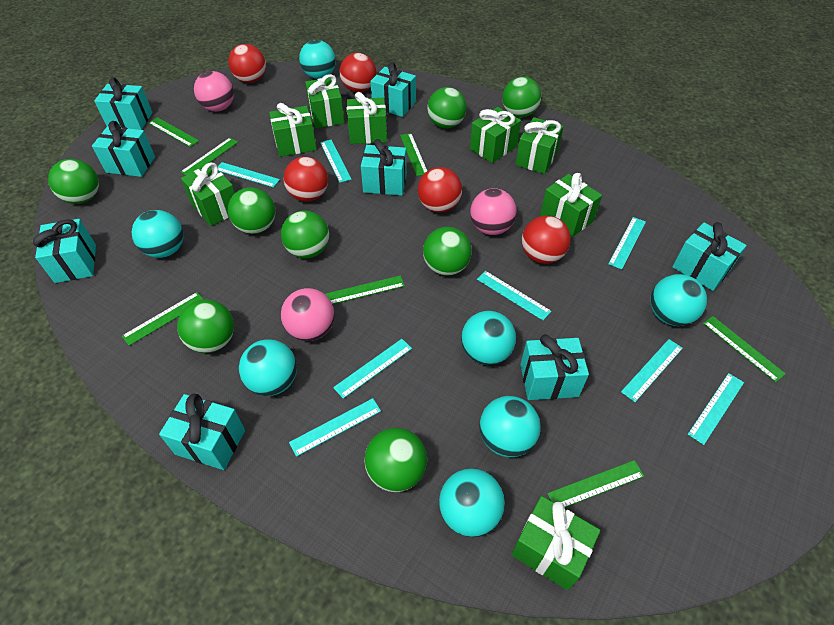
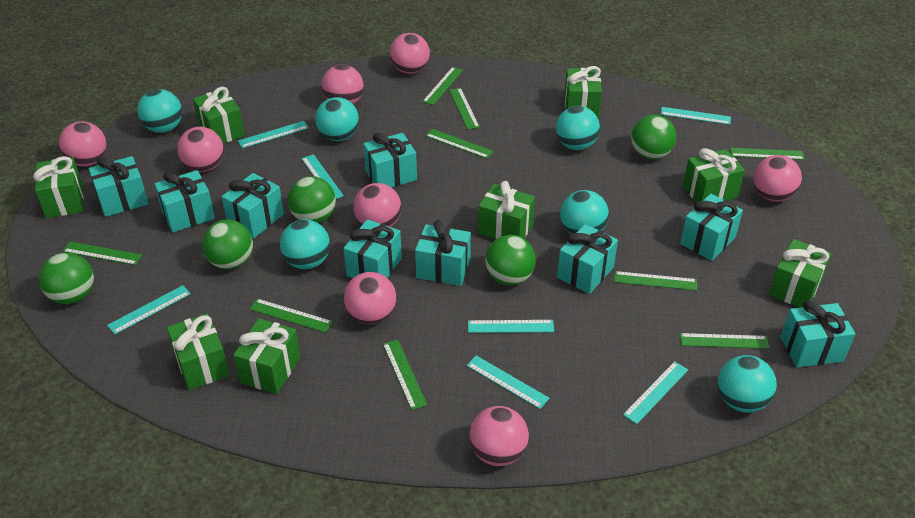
green ball: [48,159,99,204] [177,299,234,353] [228,187,275,234] [281,210,329,258] [364,428,427,492] [423,227,472,276] [427,87,466,128] [502,77,541,118] = 8 -> [39,253,94,304] [202,219,253,269] [288,176,336,223] [485,235,536,285] [631,115,676,159] = 5
green ruler: [122,292,203,346] [149,117,199,147] [181,138,238,175] [325,275,405,304] [400,133,427,176] [547,460,644,507] [703,316,786,382] = 7 -> [63,242,142,265] [250,299,332,333] [383,340,427,410] [422,67,463,105] [425,129,493,159] [449,88,480,130] [614,271,697,290] [680,333,769,349] [730,148,805,160] = 9
pink ball: [194,71,234,112] [281,288,335,341] [470,188,517,235] = 3 -> [59,121,107,167] [177,127,224,172] [322,65,364,104] [344,272,396,324] [353,183,401,227] [390,33,430,74] [469,406,529,466] [753,155,802,202] = 8
red ball: [228,44,266,83] [283,157,328,202] [340,53,376,92] [418,167,462,213] [522,215,571,264] = 5 -> none = 0
turquoise ball: [132,210,183,258] [239,339,297,396] [299,40,336,79] [439,468,505,537] [461,311,516,365] [479,396,541,457] [650,274,707,326] = 7 -> [137,89,182,133] [280,220,330,269] [315,97,359,141] [556,106,600,150] [560,190,609,234] [718,355,777,413] = 6
turquoise gift: [33,219,96,283] [92,121,155,177] [94,77,153,130] [159,394,245,470] [361,139,407,196] [370,62,416,117] [520,334,589,400] [673,222,747,291] = 8 -> [89,156,149,217] [154,170,215,233] [222,173,284,238] [344,219,402,278] [363,133,417,187] [415,220,471,286] [557,224,618,294] [680,194,743,261] [781,301,855,368] = 9
turquoise ruler: [218,162,280,188] [289,398,381,457] [320,140,352,183] [333,339,412,399] [477,271,551,320] [608,217,646,269] [621,339,683,402] [688,373,744,445] = 8 -> [107,285,191,335] [238,121,309,148] [302,154,344,199] [466,355,549,409] [468,320,554,333] [623,361,688,424] [660,107,731,125] = 7

